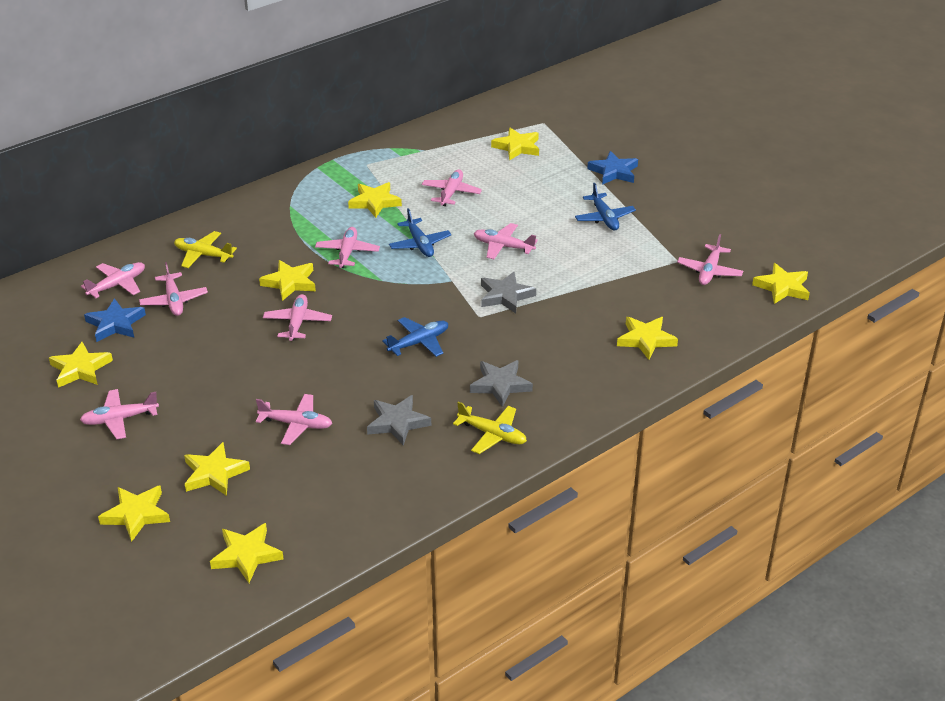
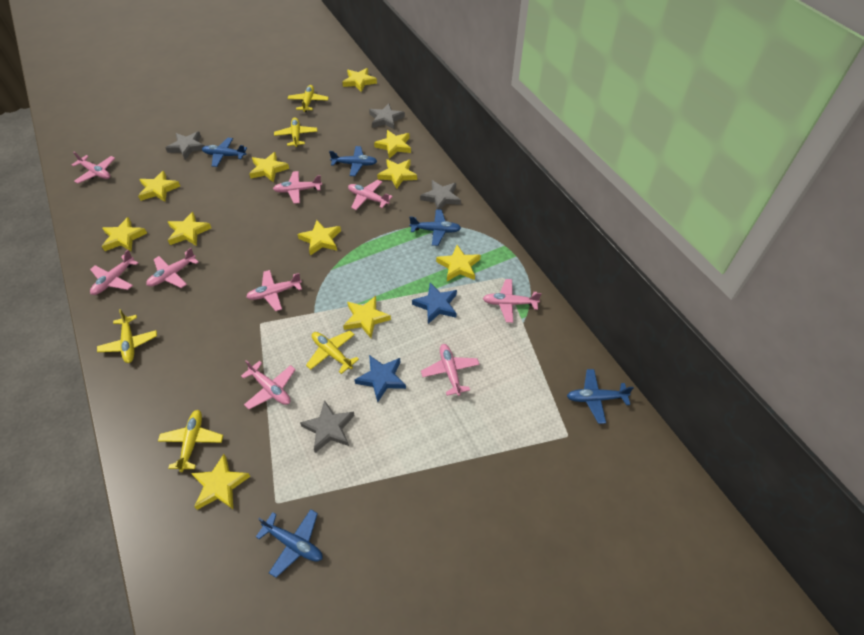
blue plane: [382,317,448,357] [389,208,452,257] [575,183,636,230] = 3 -> [202,138,247,167] [256,509,323,578] [329,146,377,176] [409,209,461,246] [567,369,634,424] = 5
grey star: [367,395,431,446] [470,360,533,407] [481,272,536,313] = 3 -> [166,131,205,160] [300,400,355,453] [369,103,405,130] [420,180,461,210] = 4
yellow plane: [174,231,237,268] [453,401,527,454] = 2 -> [97,309,157,363] [158,410,223,472] [274,117,318,147] [287,85,329,112] [306,330,359,374] = 5
yellow star: [49,342,113,388] [98,486,170,542] [184,442,250,496] [210,523,284,583] [259,260,316,301] [348,182,402,218] [491,128,539,161] [617,317,678,360] [752,263,810,304] = 9 -> [102,217,147,252] [138,171,180,202] [168,212,211,246] [191,454,251,510] [249,152,289,183] [297,220,341,256] [342,68,377,92] [343,296,391,338] [374,130,411,159] [377,159,417,189] [436,245,481,281] = 11

